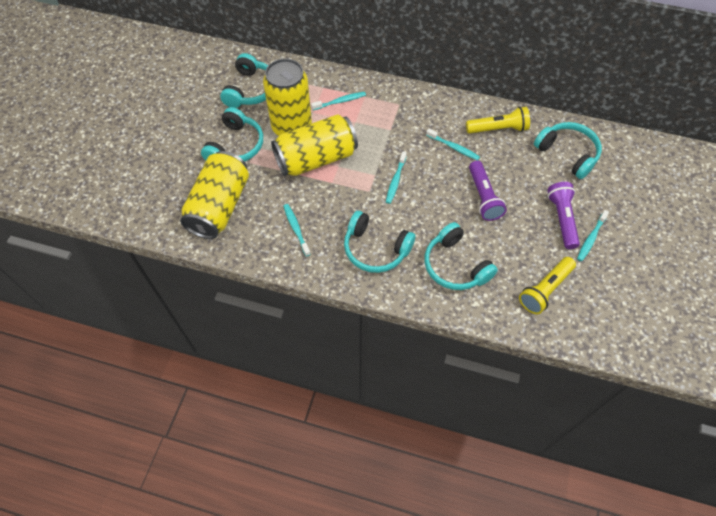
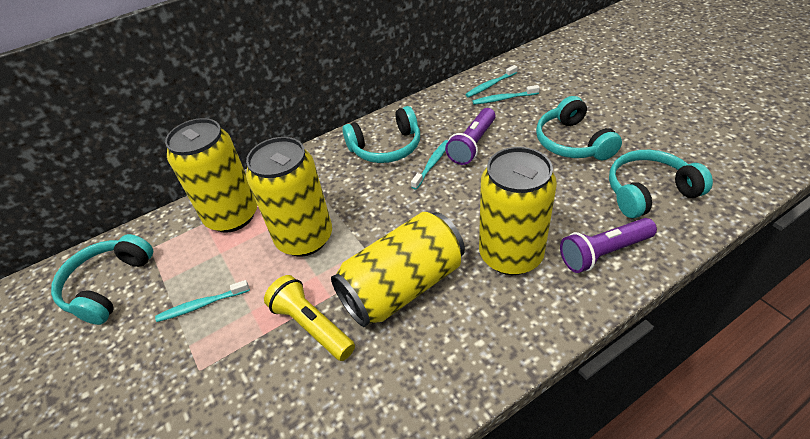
turquoise headphones: [201,107,263,162] [220,53,268,108] [344,211,415,273] [425,222,498,290] [534,122,602,179] = 5 -> [51,234,153,325] [342,106,420,163] [536,96,622,160] [609,150,713,218] = 4
turquoise toothbrush: [284,204,311,256] [311,92,366,110] [386,152,407,204] [426,129,480,160] [577,210,609,261] = 5 -> [155,280,250,322] [411,140,448,190] [465,65,518,97] [472,85,540,105] = 4
yellow can: [180,151,249,239] [263,59,312,136] [271,114,358,176] = 3 -> [165,118,257,233] [246,137,332,256] [331,212,465,327] [479,147,557,275] = 4
yellow flashlight: [466,107,530,134] [519,257,576,314] = 2 -> [264,275,355,361] = 1

